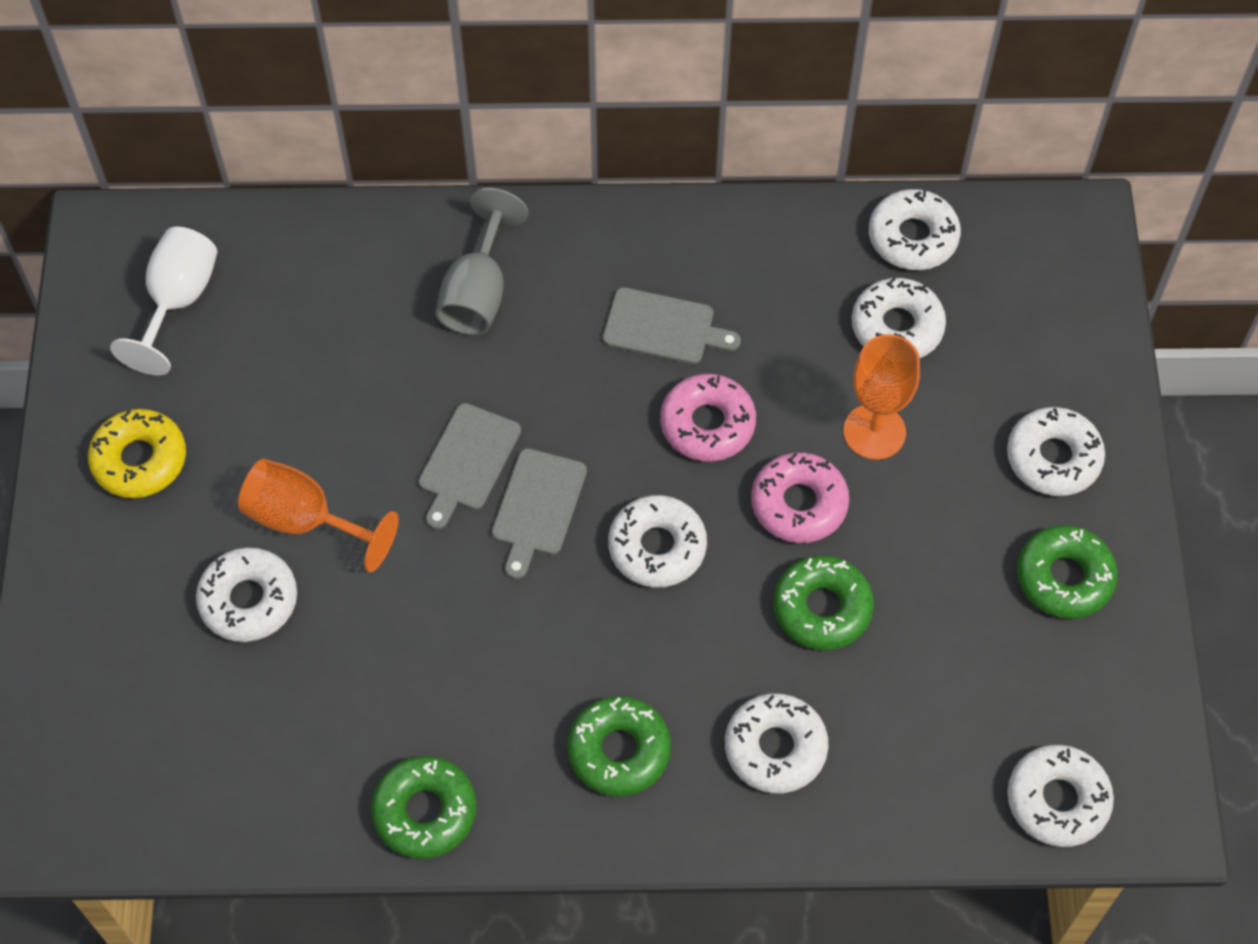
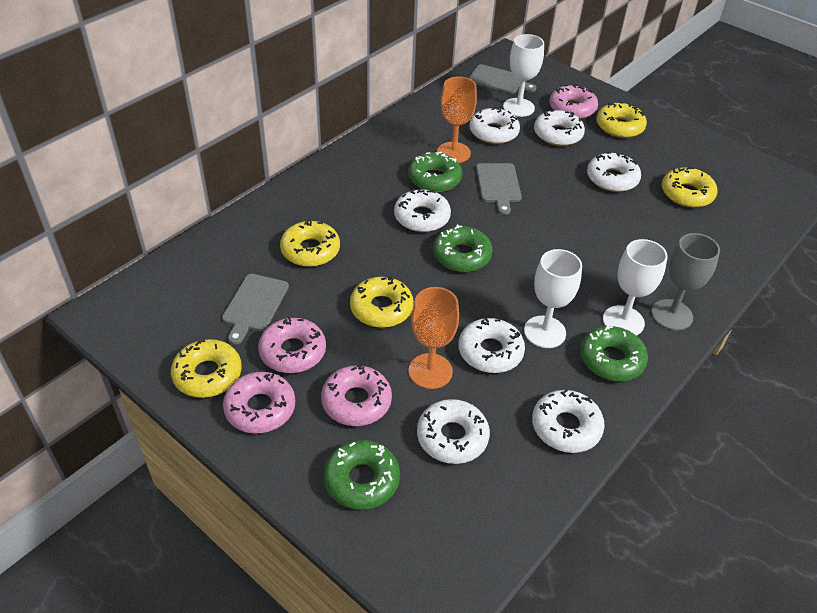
pink donut: [660,374,756,461] [751,452,849,543] = 2 -> [223,372,295,433] [258,317,326,373] [321,364,392,426] [549,84,598,119] = 4
white goblet: [110,227,217,375] = 1 -> [503,34,544,117] [524,249,582,348] [603,239,668,336] = 3
yellow donut: [88,409,186,498] = 1 -> [171,339,242,398] [280,220,340,267] [350,276,414,328] [596,102,647,138] [662,166,718,208] = 5

